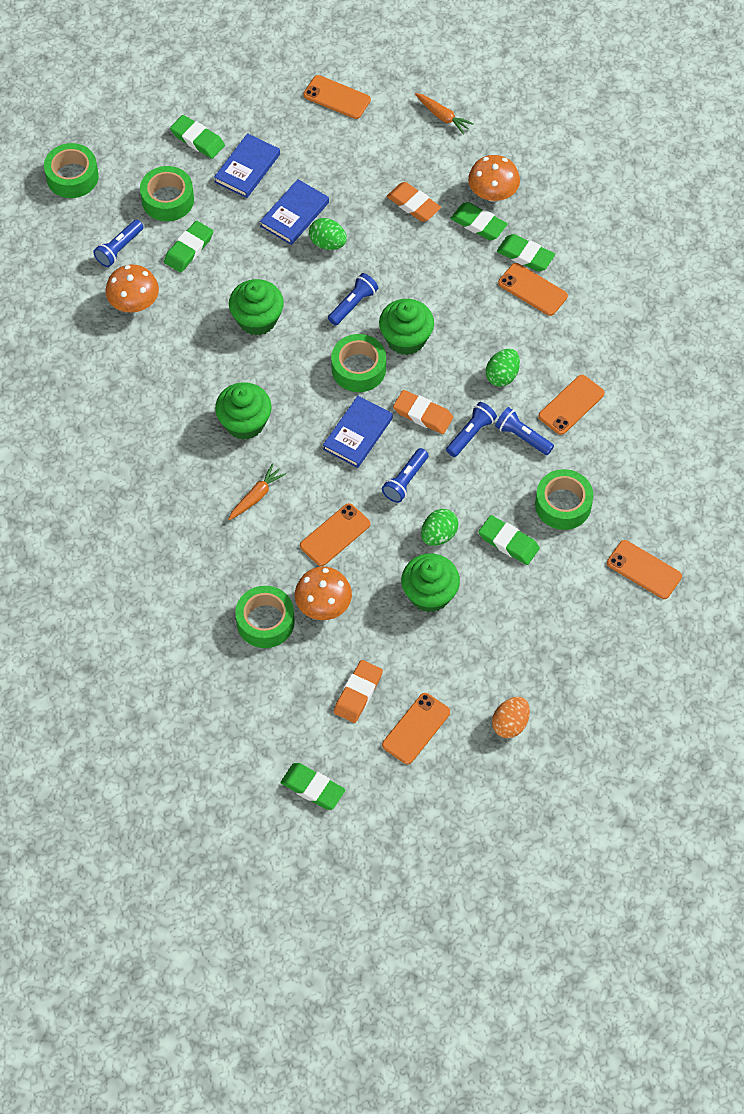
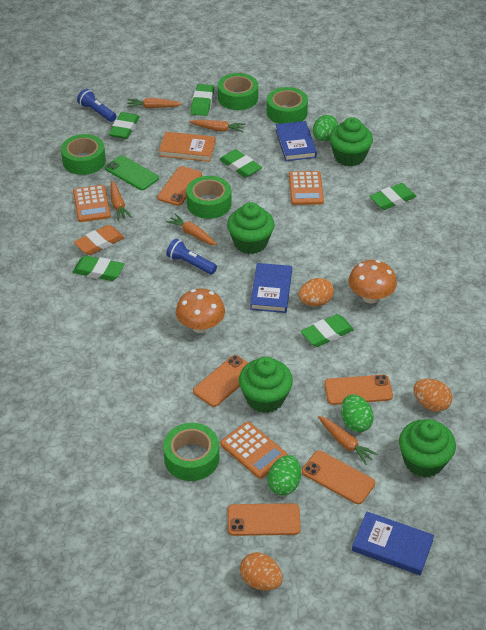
blue flashlight: [93,219,144,267] [328,273,378,325] [382,448,428,503] [446,402,497,457] [495,407,554,455] = 5 -> [77,89,116,122] [166,239,217,275] = 2
green phone: none = 0 -> [105,155,159,190] = 1
orange book: none = 0 -> [159,132,216,162] = 1
orange calculator: none = 0 -> [73,185,111,222] [220,422,288,479] [289,171,324,205] = 3
orange carrot: [228,464,286,520] [415,93,474,135] = 2 -> [111,181,132,221] [127,98,182,108] [166,214,217,246] [189,120,245,132] [318,416,378,465] = 5
orange egg: [492,697,530,738] = 1 -> [240,552,283,591] [298,278,334,306] [413,379,452,412] = 3
orange eraser: [334,660,383,723] [387,182,441,222] [393,390,453,434] = 3 -> [74,225,125,255] = 1
orange mushroom: [105,265,159,312] [295,567,352,620] [468,155,520,202] = 3 -> [176,289,225,333] [348,260,397,304] = 2
orange phone: [300,503,370,566] [303,75,371,119] [382,693,450,764] [498,263,568,316] [538,375,605,435] [607,540,682,599] = 6 -> [157,166,202,206] [193,355,248,407] [228,503,301,536] [302,451,375,504] [324,375,393,405] = 5

